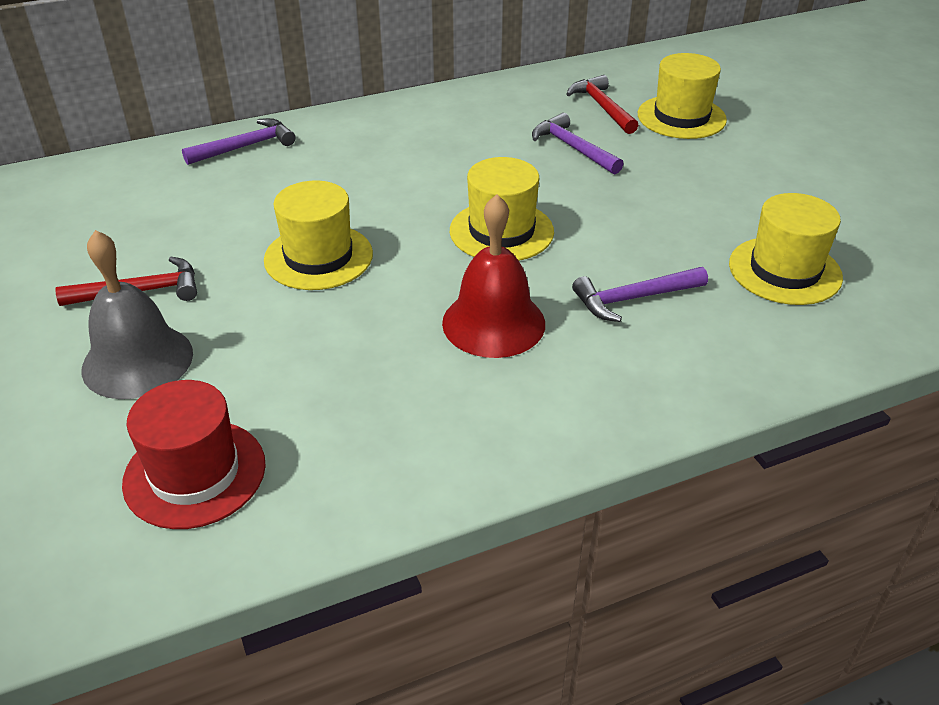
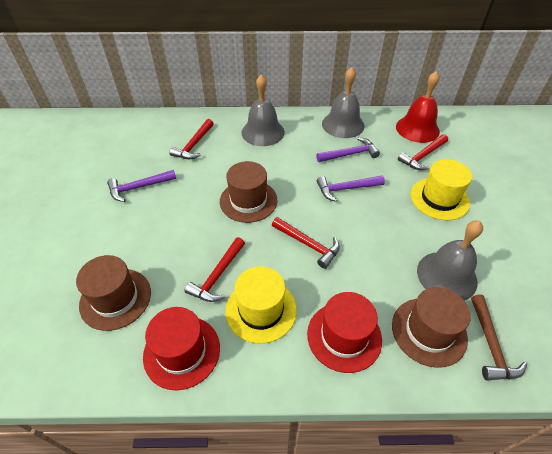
brown hammer: none = 0 -> [471,295,527,381] = 1
brown hat: none = 0 -> [76,255,151,331] [220,161,277,223] [392,287,471,368] = 3
grey bell: [81,230,193,399] = 1 -> [241,74,285,146] [322,67,365,138] [417,220,483,300] = 3
red hammer: [55,257,197,306] [567,75,639,134] = 2 -> [169,119,214,159] [184,237,245,302] [272,217,340,269] [398,134,448,170] = 4
red hat: [122,380,266,529] = 1 -> [143,307,220,390] [307,292,382,373] = 2
yellow hat: [264,180,373,290] [450,157,554,261] [638,53,727,139] [729,193,843,305] = 4 -> [225,266,297,344] [411,159,472,220] = 2

